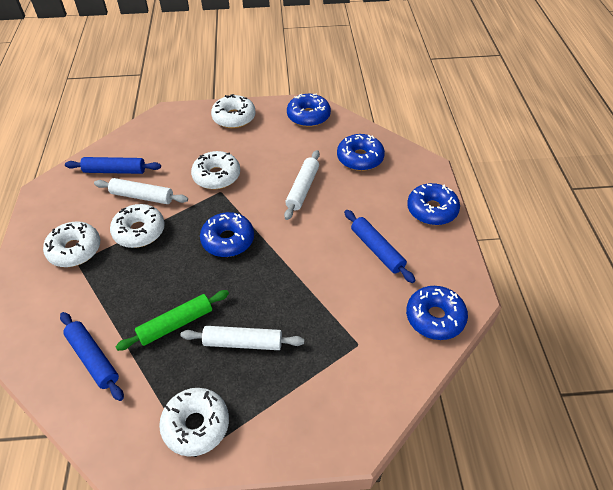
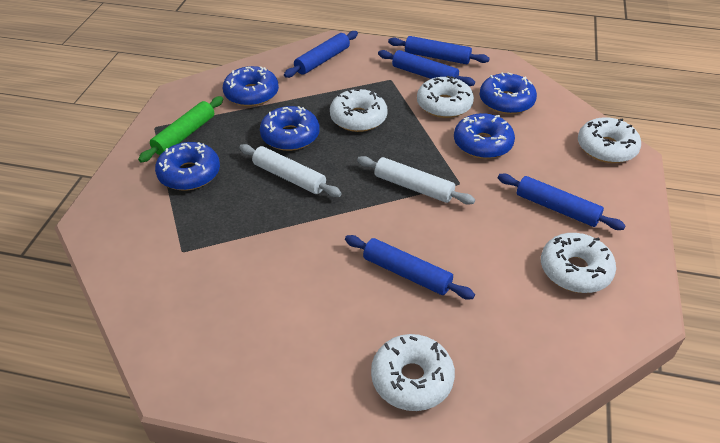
blue rolling pin: [60,312,124,401] [65,157,161,174] [344,210,416,283] = 3 -> [284,31,358,78] [345,235,475,299] [378,50,475,86] [388,36,490,64] [498,174,626,230] = 5
white rolling pin: [94,178,188,204] [181,326,304,350] [284,150,320,220] = 3 -> [239,144,342,197] [357,156,475,205] = 2

